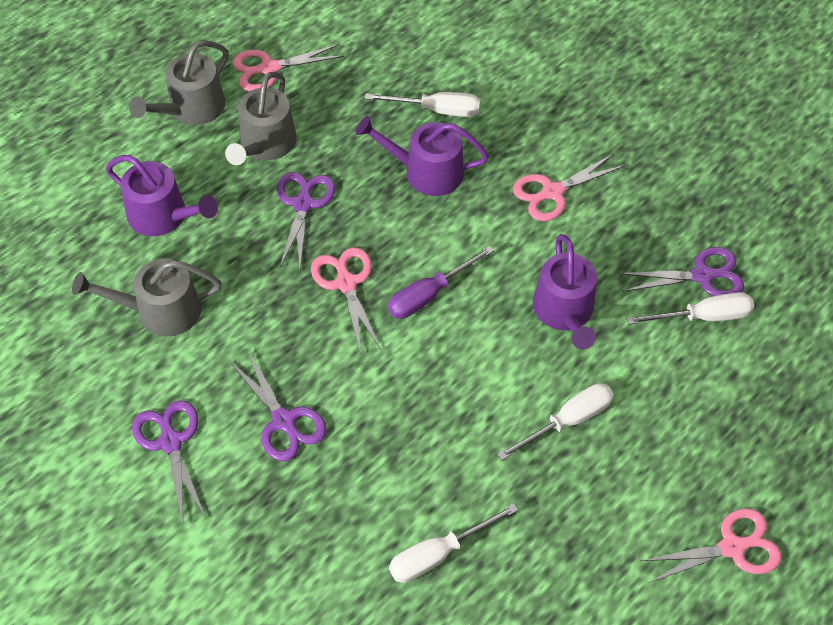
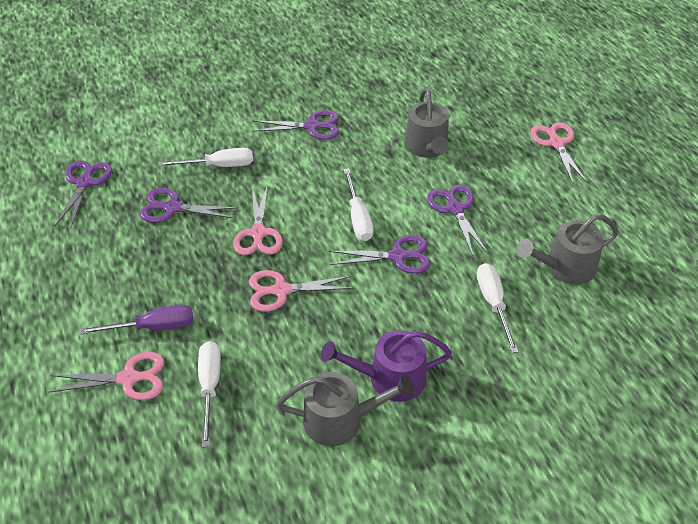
purple scissors: [132,400,205,522] [229,350,327,461] [277,172,335,268] [619,247,745,296] = 4 -> [55,161,112,229] [140,188,238,223] [252,110,339,140] [329,235,431,274] [427,185,488,256] = 5
purple watering can: [106,155,218,236] [356,116,489,196] [533,234,597,349] = 3 -> [321,330,452,402] = 1

